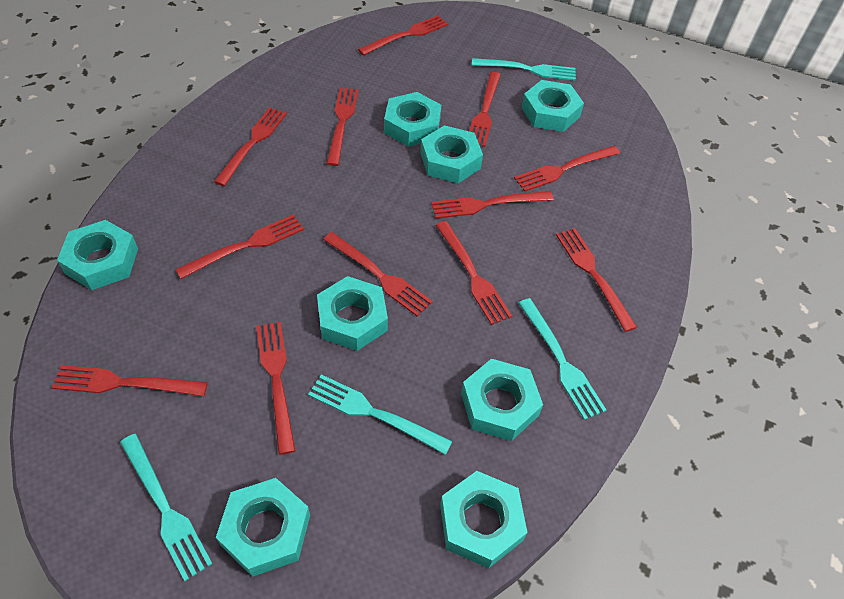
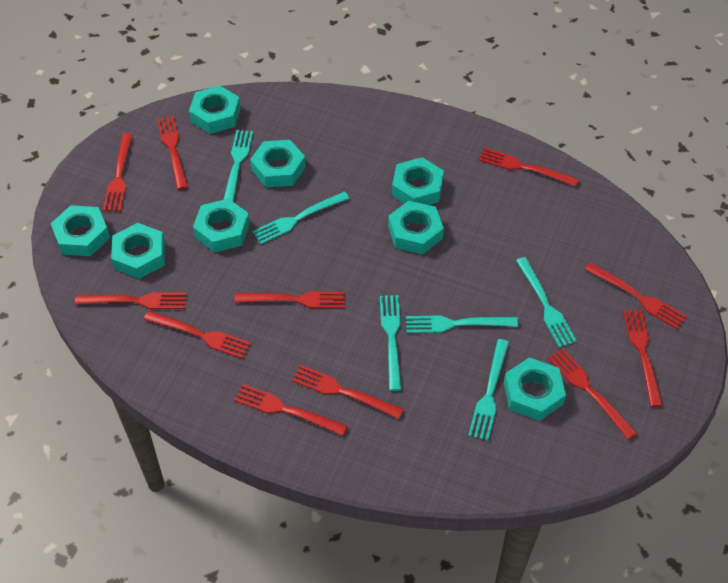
red fork: [51,365,208,397] [175,214,304,279] [214,107,287,186] [256,322,296,455] [323,232,433,317] [326,88,359,166] [358,15,448,56] [431,191,554,219] [435,221,512,325] [469,72,501,147] [514,146,620,192] [556,228,637,332] = 12 -> [75,292,187,309] [103,133,133,212] [144,311,251,359] [157,116,188,190] [234,384,348,436] [235,291,345,308] [292,365,404,419] [479,148,579,187] [548,349,637,440] [585,262,687,329] [623,309,663,407] = 11
turquoise fork: [120,434,212,581] [308,374,452,455] [472,58,576,81] [518,298,606,420] = 4 -> [223,130,253,202] [252,192,350,244] [380,295,401,391] [406,315,518,333] [468,339,509,441] [516,257,577,348] = 6

